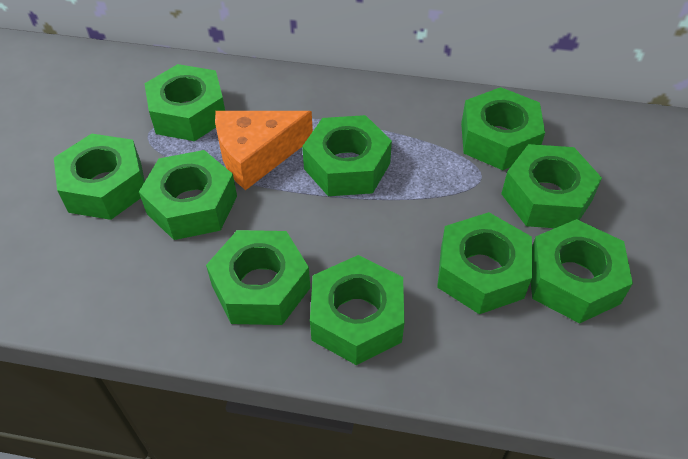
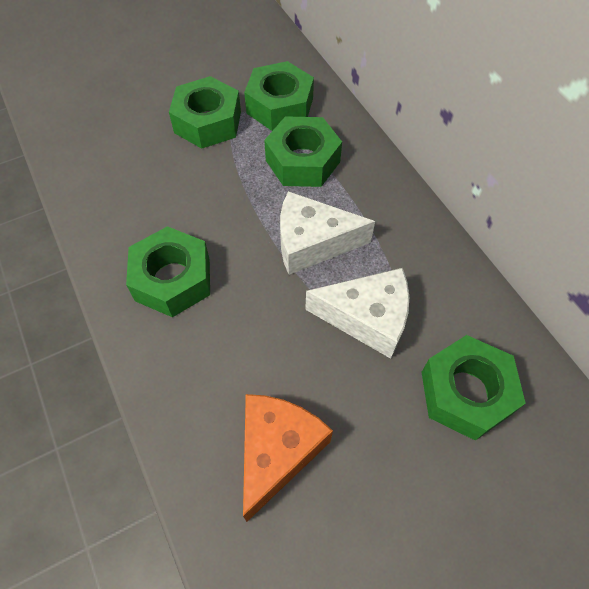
green nut: [54,133,145,220] [139,150,237,240] [144,64,225,141] [206,230,310,325] [302,115,392,196] [310,255,404,365] [437,212,532,314] [461,87,545,170] [501,144,602,228] [531,219,633,323] = 10 -> [126,226,210,317] [169,76,241,149] [244,61,314,131] [264,116,342,187] [421,335,526,441] = 5
white cheese: none = 0 -> [280,191,375,275] [305,268,409,359] = 2

